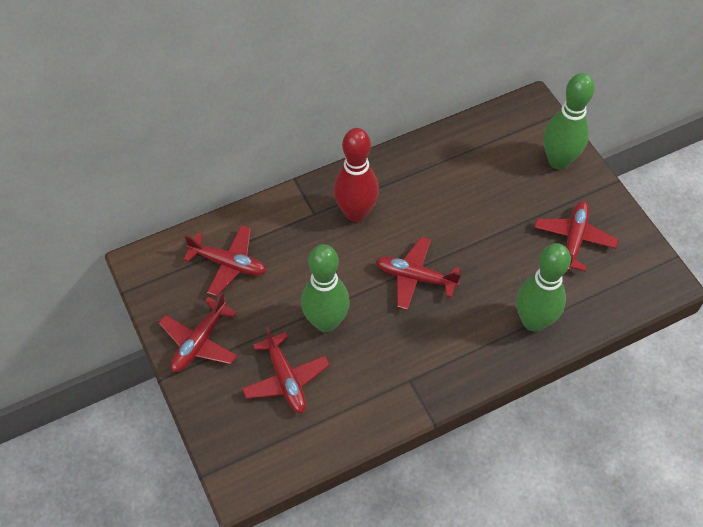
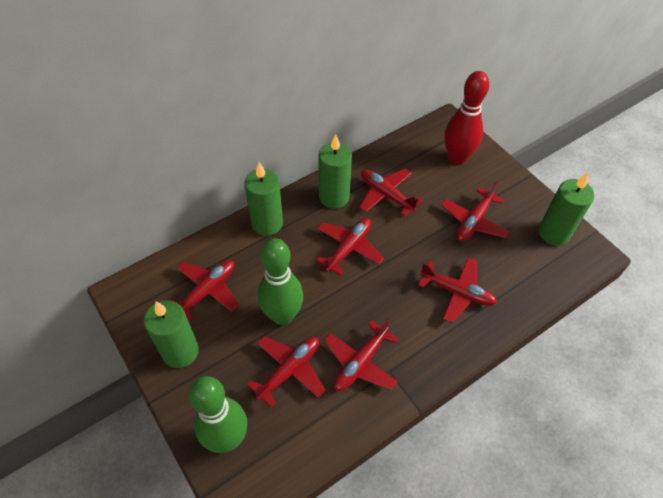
green bowling pin: [301,244,350,332] [516,243,571,332] [543,73,595,169] = 3 -> [189,376,247,453] [258,238,303,325] = 2
green candle: none = 0 -> [144,300,199,368] [245,162,283,236] [318,134,352,209] [538,173,594,246] = 4
red plane: [159,293,237,372] [183,225,266,296] [242,327,330,413] [376,237,461,310] [534,201,618,271] = 5 -> [169,260,239,322] [247,336,325,408] [316,218,384,276] [324,319,398,391] [359,168,423,217] [418,257,497,323] [441,182,510,242] = 7

